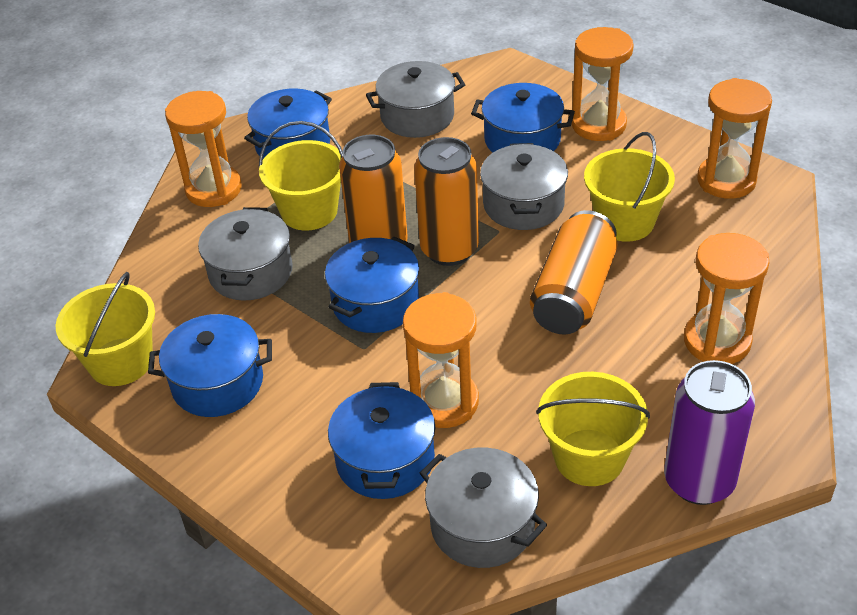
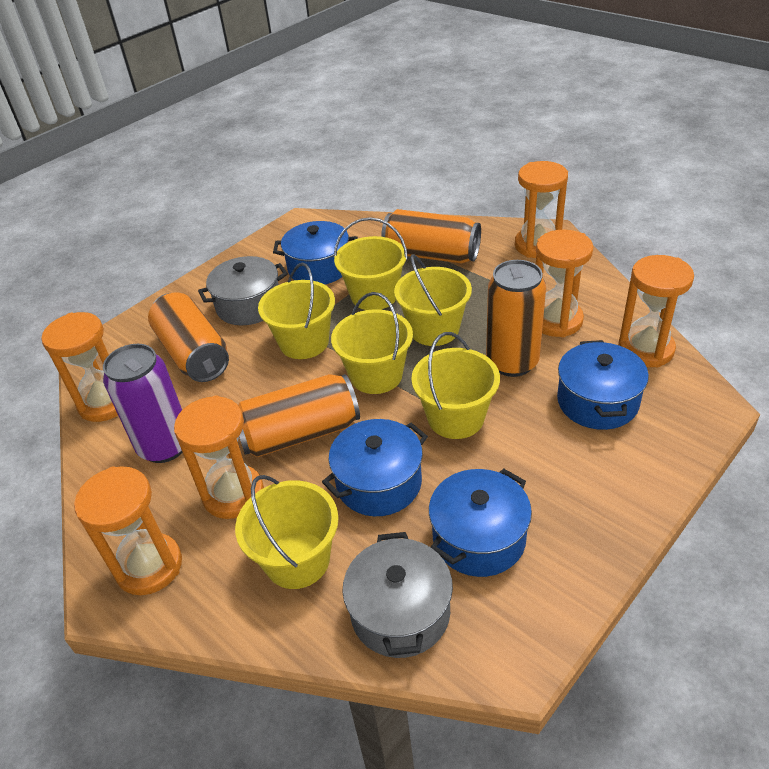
blue pot: [148,314,272,417] [244,88,332,159] [325,237,420,333] [328,382,435,499] [471,83,575,153] = 5 -> [273,221,358,285] [322,419,428,516] [429,469,532,577] [557,340,649,430] = 4
grey pot: [198,207,293,300] [366,61,465,138] [420,447,547,568] [480,143,568,230] = 4 -> [198,256,288,325] [343,532,453,658] = 2
orange can: [339,135,408,243] [414,137,479,266] [530,210,618,335] = 3 -> [148,293,229,382] [238,374,360,457] [381,209,481,264] [486,260,546,377] = 4
orange hourglass: [165,91,242,207] [403,292,479,428] [572,27,634,141] [684,233,769,364] [697,78,772,199] = 5 -> [41,312,118,422] [74,466,182,595] [174,395,264,519] [515,161,568,258] [536,230,593,337] [618,255,694,367] = 6
yellow bucket: [55,272,155,386] [259,121,343,231] [536,372,650,486] [584,132,675,242] = 4 -> [235,475,339,589] [258,263,335,359] [331,292,413,394] [334,217,408,310] [394,254,472,346] [411,332,500,439] = 6

